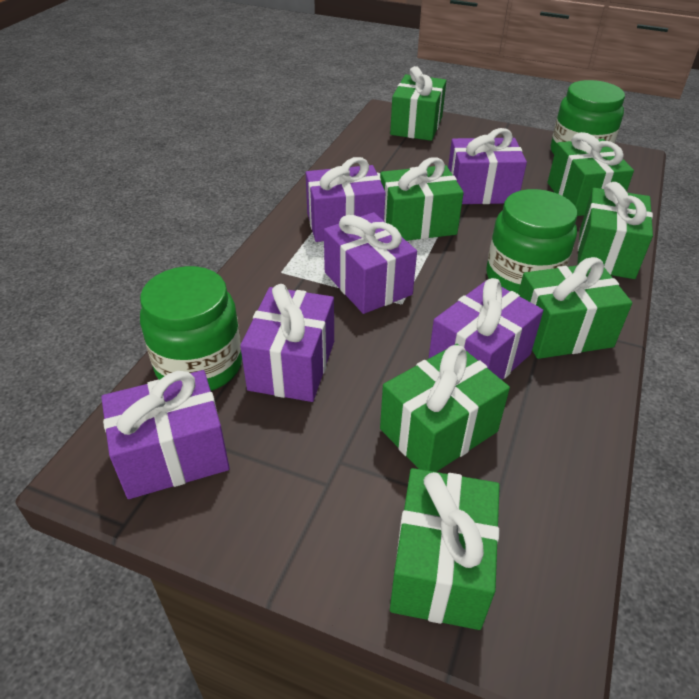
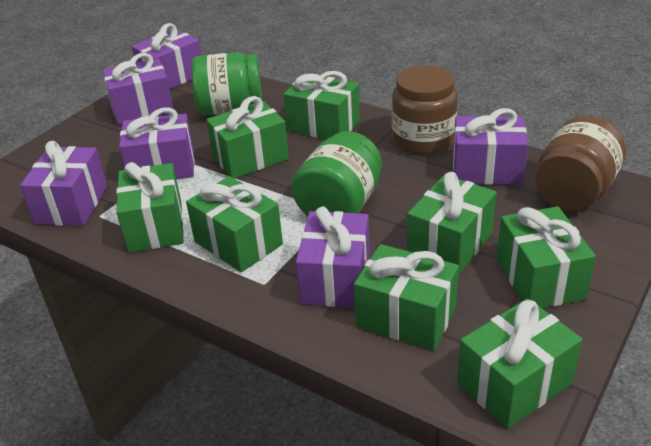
brown jar: none = 0 -> [392,65,458,154] [535,116,626,211] = 2
green gift: [380,157,464,241] [380,344,510,472] [390,66,446,141] [390,468,500,630] [518,257,632,359] [548,132,634,216] [577,182,653,279] = 7 -> [116,162,184,252] [186,176,283,272] [206,96,289,179] [284,71,360,140] [354,244,459,351] [407,172,497,275] [457,298,583,429] [497,206,596,308] = 8
green jar: [140,266,242,391] [486,189,577,294] [551,80,625,154] = 3 -> [191,52,262,115] [292,131,382,216] = 2

